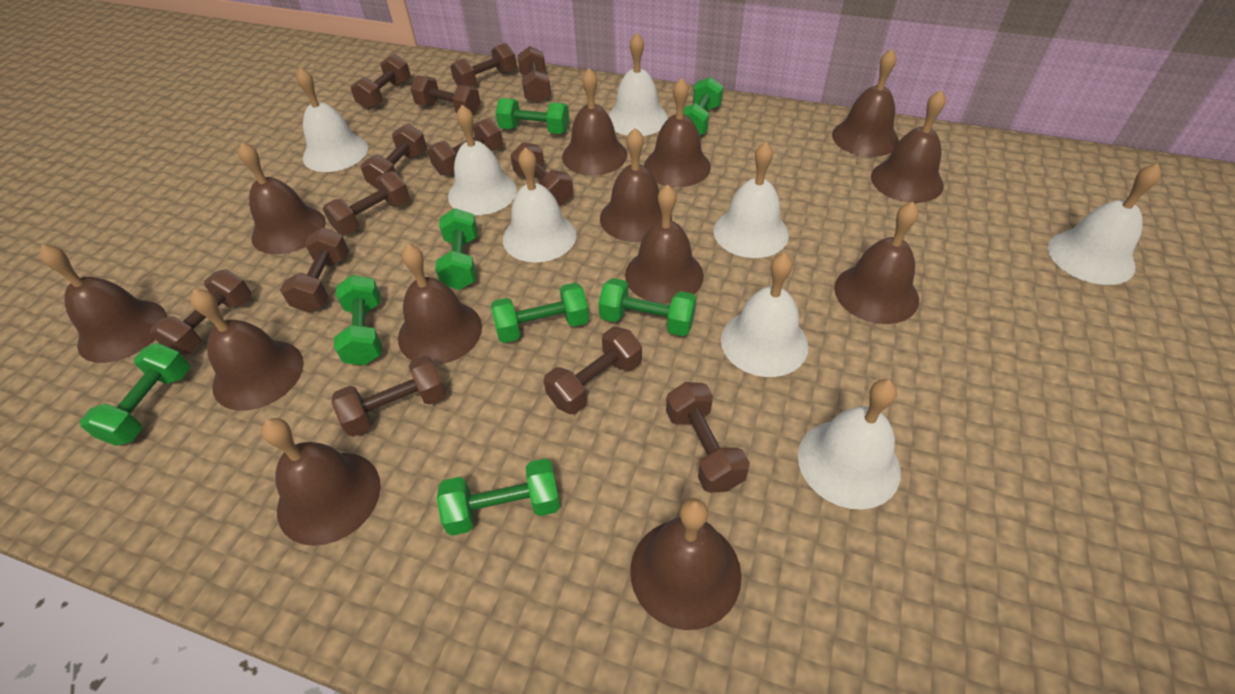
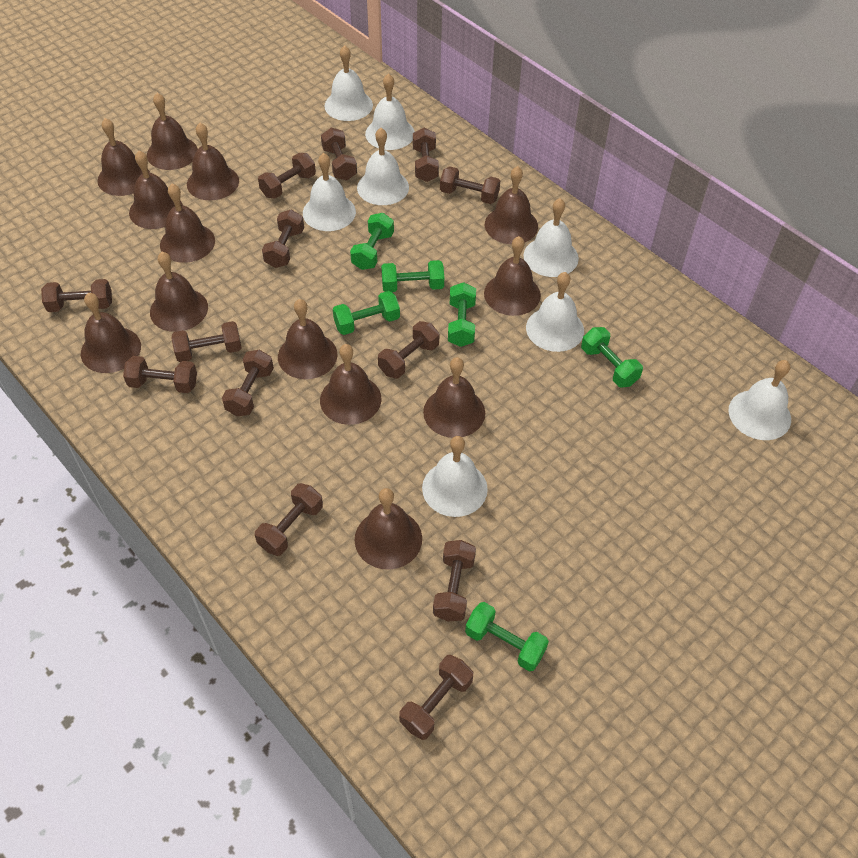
green dumbbell: [80,343,190,446] [334,275,382,365] [435,208,478,290] [437,459,560,536] [491,282,589,343] [496,98,569,134] [599,278,696,336] [683,77,723,136] = 8 -> [333,291,400,335] [350,213,394,270] [381,260,444,292] [448,282,476,347] [465,602,549,671] [581,327,643,388] = 6

